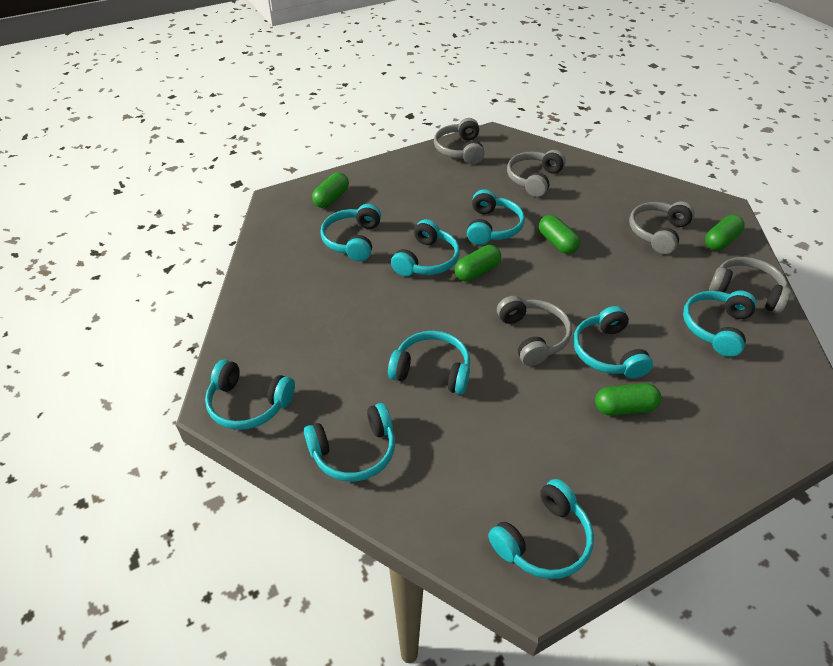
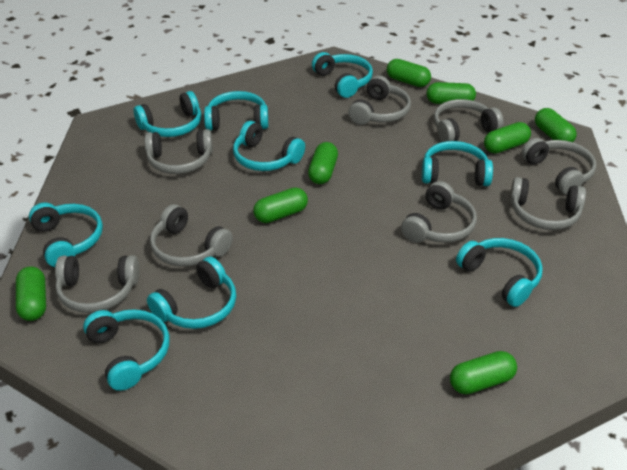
green capsule: [312,172,349,208] [455,245,501,281] [539,215,580,254] [595,383,662,416] [705,215,745,250] = 5 -> [16,266,46,321] [253,187,308,223] [308,142,338,184] [387,59,431,87] [427,82,476,104] [450,351,517,394] [484,122,531,154] [535,108,577,142] = 8
grey headphones: [434,118,484,164] [497,296,572,366] [507,150,566,197] [629,201,694,254] [709,257,791,314] = 5 -> [55,255,140,313] [144,129,213,174] [150,204,233,267] [348,75,411,125] [401,181,477,243] [434,99,504,142] [510,177,586,230] [522,138,596,195] = 8

